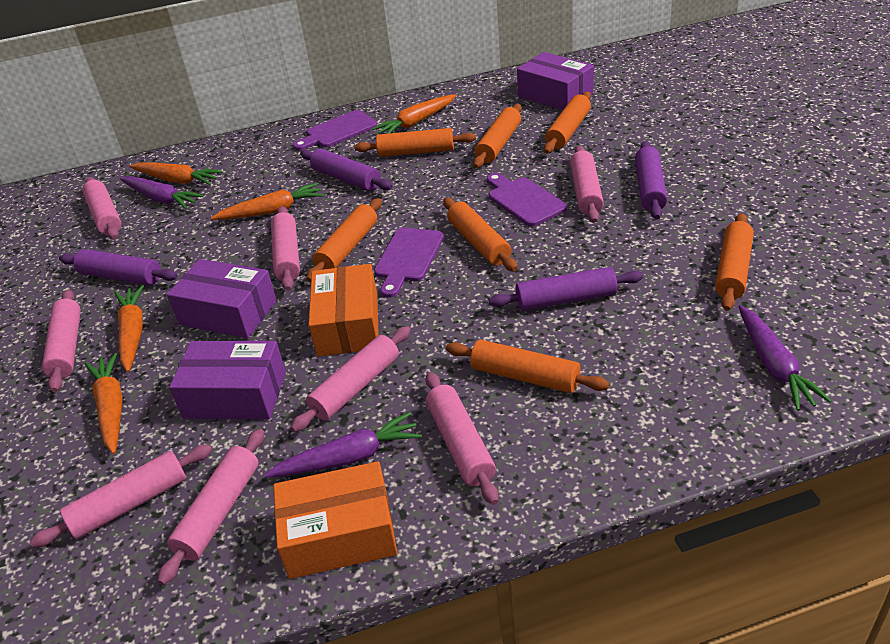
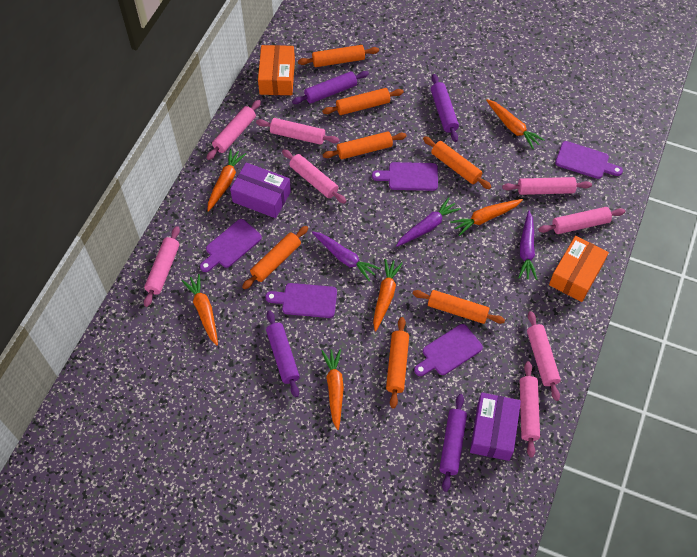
orange carrot: [85,353,122,454] [114,285,144,372] [129,162,223,185] [211,182,324,220] [372,94,456,134] = 5 -> [182,274,218,346] [208,149,246,212] [322,349,344,430] [373,259,403,332] [451,199,523,236] [486,99,545,149] = 6
purple box: [167,259,277,338] [169,341,286,419] [517,52,594,110] = 3 -> [230,163,291,218] [470,393,521,461] = 2
purple cutting board: [293,110,377,150] [374,227,444,298] [487,173,567,227] = 3 -> [200,219,262,272] [265,283,337,318] [372,162,438,191] [414,324,483,376] [555,141,623,179] = 5

